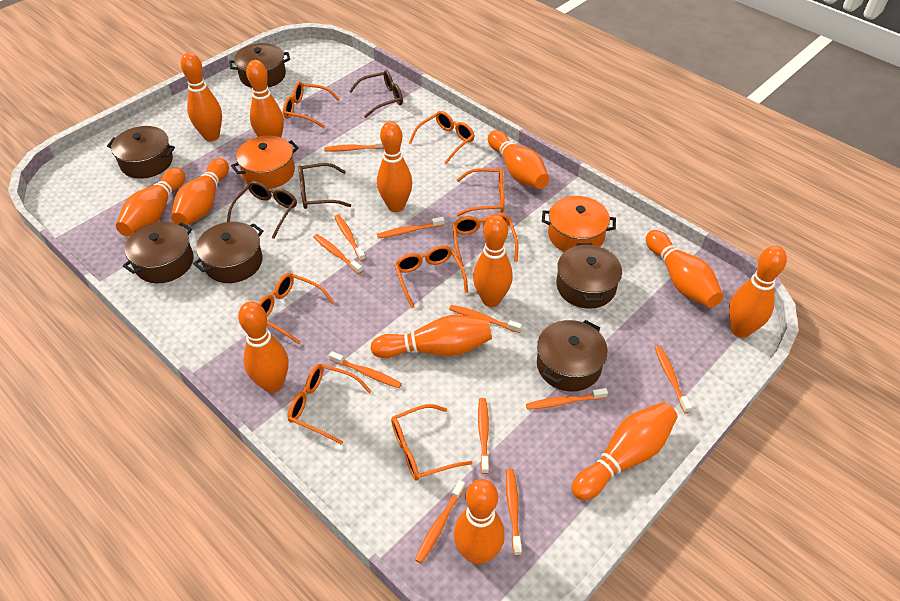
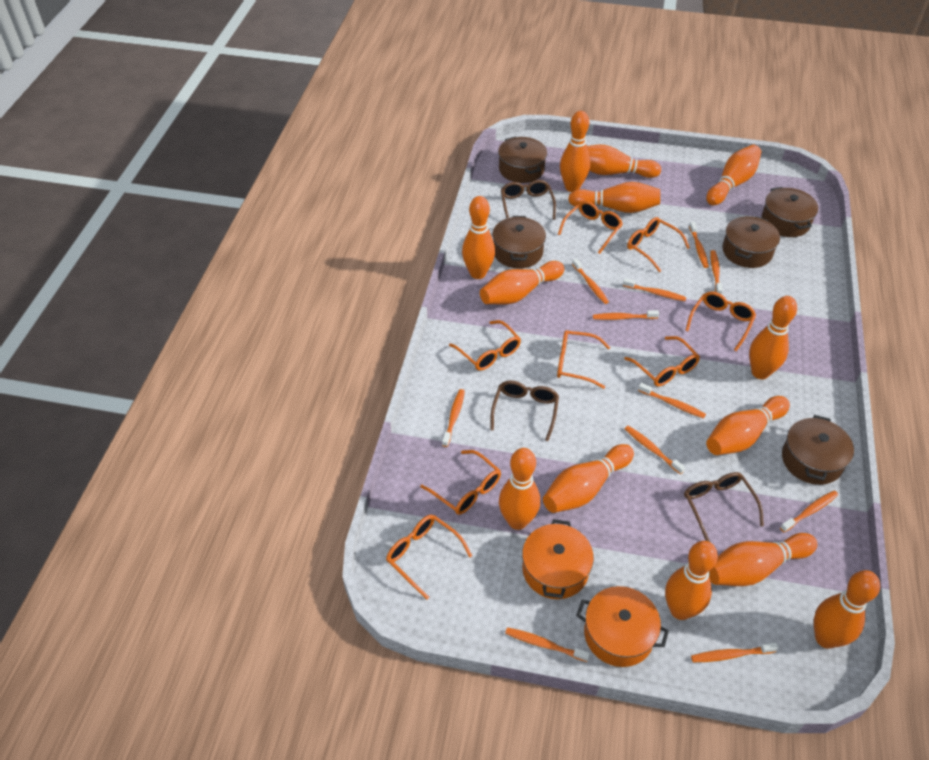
brown pot: [107,126,175,179] [123,222,194,283] [193,222,263,283] [229,43,290,88] [537,320,608,392] [556,243,622,309] = 6 -> [492,216,546,269] [498,137,547,183] [722,216,780,268] [762,187,818,237] [782,415,854,485] = 5

